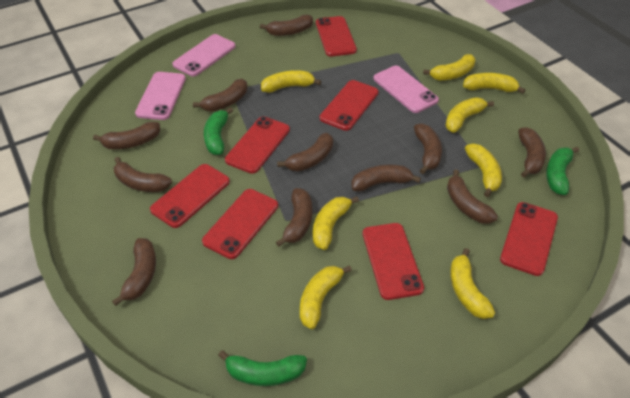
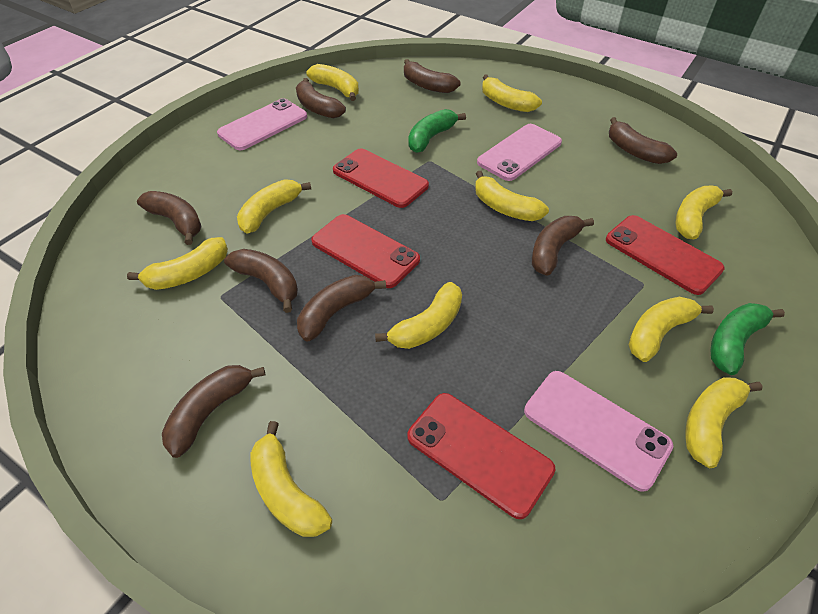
brown banana: [93,122,160,149] [112,238,156,306] [114,157,172,192] [193,79,247,112] [260,15,313,36] [276,188,312,247] [277,133,333,171] [351,164,421,192] [414,123,442,174] [447,169,498,224] [518,127,546,177] = 11 -> [137,191,202,245] [162,365,265,458] [224,249,298,313] [296,78,346,118] [297,275,386,341] [404,59,461,93] [532,216,594,276] [609,117,677,164] = 8
green banana: [204,107,233,155] [218,350,307,386] [546,147,579,195] = 3 -> [408,109,466,153] [711,303,785,375] = 2
red phone: [150,164,230,228] [202,189,278,259] [225,116,290,174] [316,16,357,56] [320,80,379,131] [363,223,424,300] [500,202,558,276] = 7 -> [311,214,420,288] [333,148,429,208] [407,393,555,519] [606,215,725,295] = 4
yellow banana: [261,70,321,93] [300,265,352,329] [313,196,359,250] [423,54,475,80] [445,98,494,133] [450,248,495,319] [463,73,525,94] [465,144,502,197] = 8 -> [127,237,228,290] [237,179,311,234] [250,421,332,537] [306,64,359,101] [375,282,462,349] [475,171,549,221] [482,74,542,112] [629,297,714,362] [676,185,732,240] [685,377,762,468] = 10

